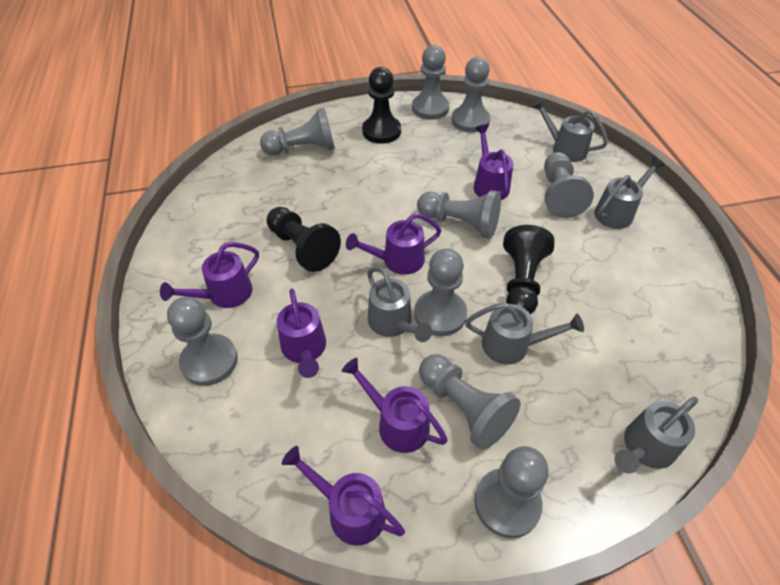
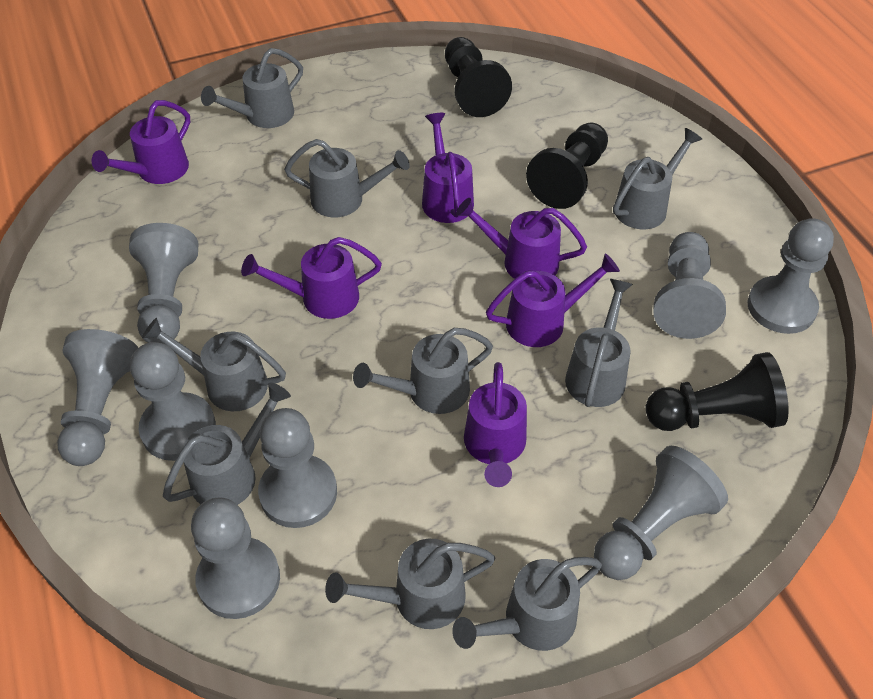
grey pawn: [167,297,238,386] [260,107,335,155] [412,45,449,120] [414,248,467,336] [417,190,501,239] [419,354,521,450] [452,57,490,133] [474,446,549,538] [544,152,594,218] = 9 -> [57,329,138,466] [129,223,199,343] [130,342,216,461] [191,497,280,619] [258,408,337,528] [594,446,728,580] [653,232,726,339] [747,218,834,334] = 8
grey watering can: [367,267,432,342] [465,302,584,365] [532,98,608,162] [594,157,665,229] [614,397,698,473] = 5 -> [142,318,286,412] [163,383,291,505] [201,48,303,128] [284,139,410,217] [325,539,495,629] [353,328,493,414] [452,557,602,651] [565,279,633,407] [613,128,702,229] = 9

